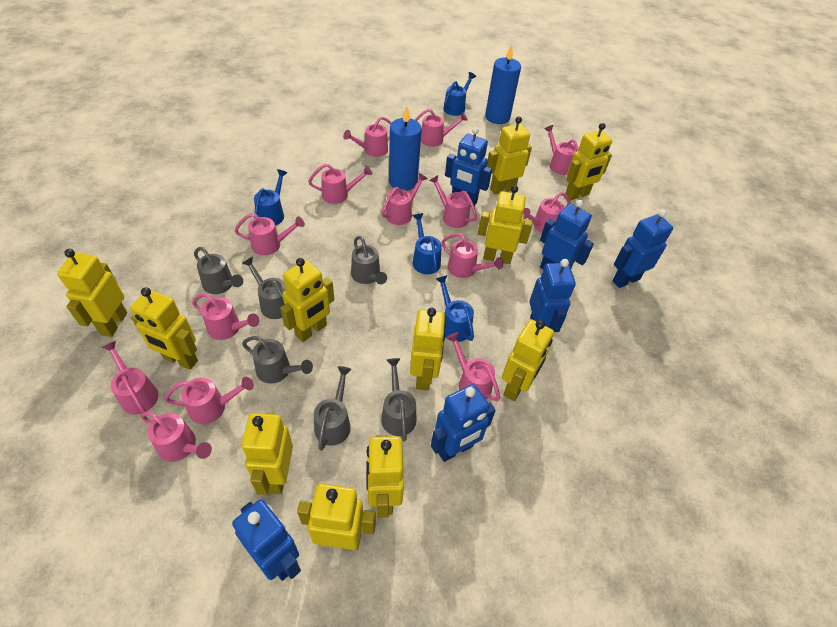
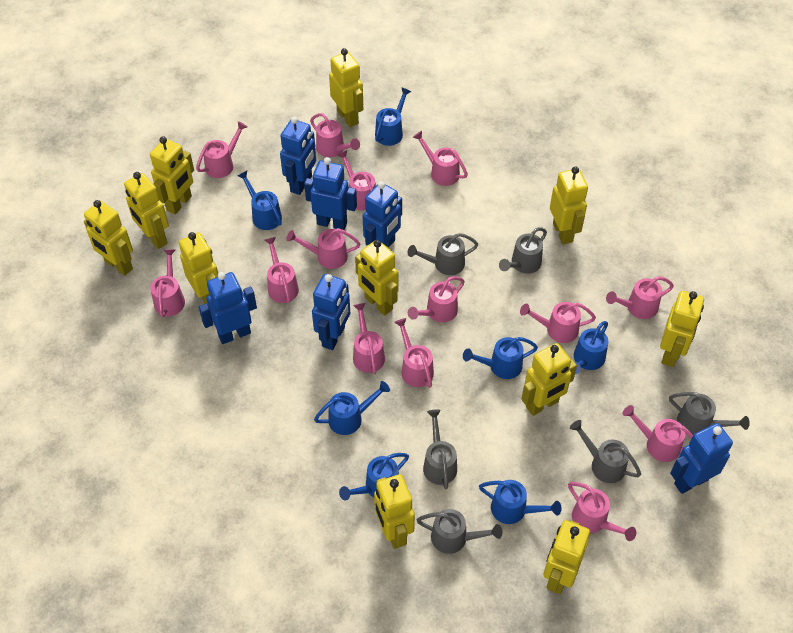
blue candle: [389,106,422,191] [485,44,521,124] = 2 -> none = 0
blue watering can: [254,169,287,226] [412,213,442,274] [436,275,474,342] [443,72,476,116] = 4 -> [238,171,282,230] [314,381,390,435] [339,453,409,501] [375,87,411,146] [463,337,538,379] [479,480,562,524] [574,321,608,374] = 7

